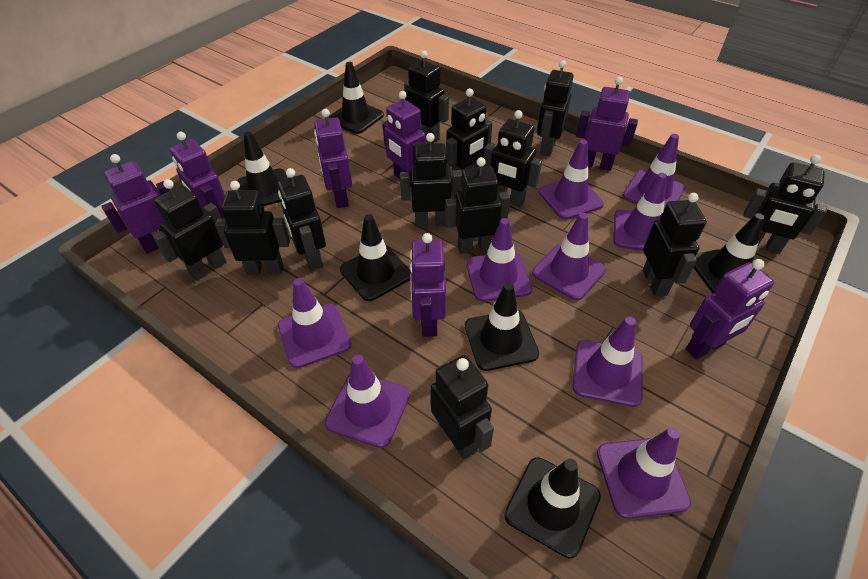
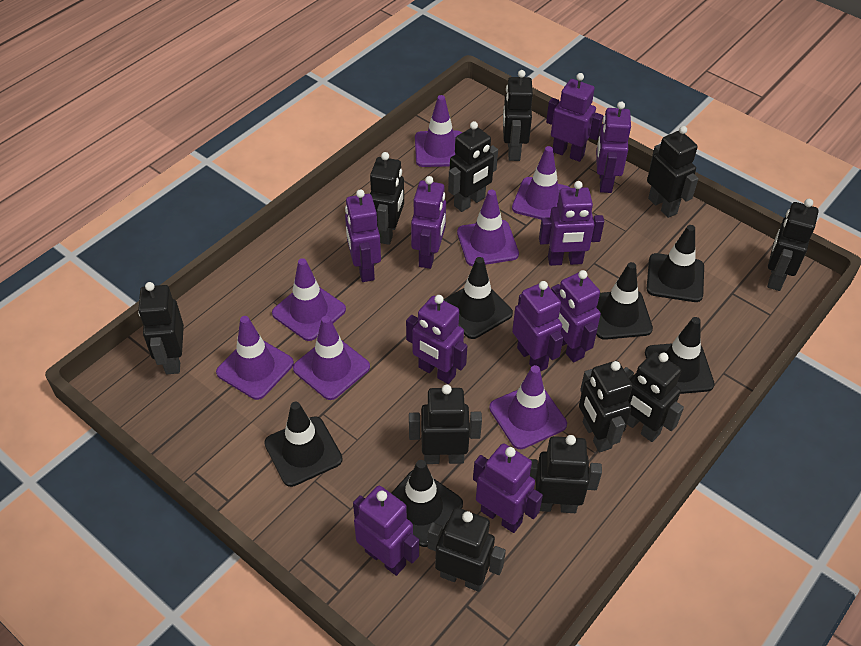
black robot: [153,179,227,281] [215,181,290,275] [278,168,326,271] [400,133,462,227] [404,51,449,143] [430,355,494,459] [445,157,510,253] [446,88,492,178] [483,110,542,207] [537,60,574,157] [643,193,707,297] [743,155,827,254] = 12 -> [138,282,184,374] [370,152,404,245] [409,384,482,464] [428,507,506,592] [448,121,498,212] [503,70,533,161] [530,435,602,513] [579,361,633,452] [624,352,684,442] [647,126,698,218] [767,199,819,291] = 11
purple robot: [101,154,170,254] [170,132,225,219] [314,109,352,208] [383,91,426,187] [410,233,446,337] [576,77,638,171] [686,259,774,360] = 7 -> [345,189,381,282] [353,486,419,576] [406,295,467,384] [411,176,446,269] [473,443,543,533] [512,281,563,372] [539,181,604,266] [546,73,603,162] [551,270,601,362] [596,101,631,193] = 10
purple traffic cone: [278,278,351,368] [325,355,410,448] [466,218,532,302] [532,213,606,300] [539,140,604,220] [573,317,643,407] [597,427,691,519] [613,173,667,251] [623,134,685,208] = 9 -> [216,316,294,400] [272,258,346,341] [293,316,370,400] [415,95,462,167] [457,190,519,266] [489,365,567,449] [512,146,570,219] = 7

